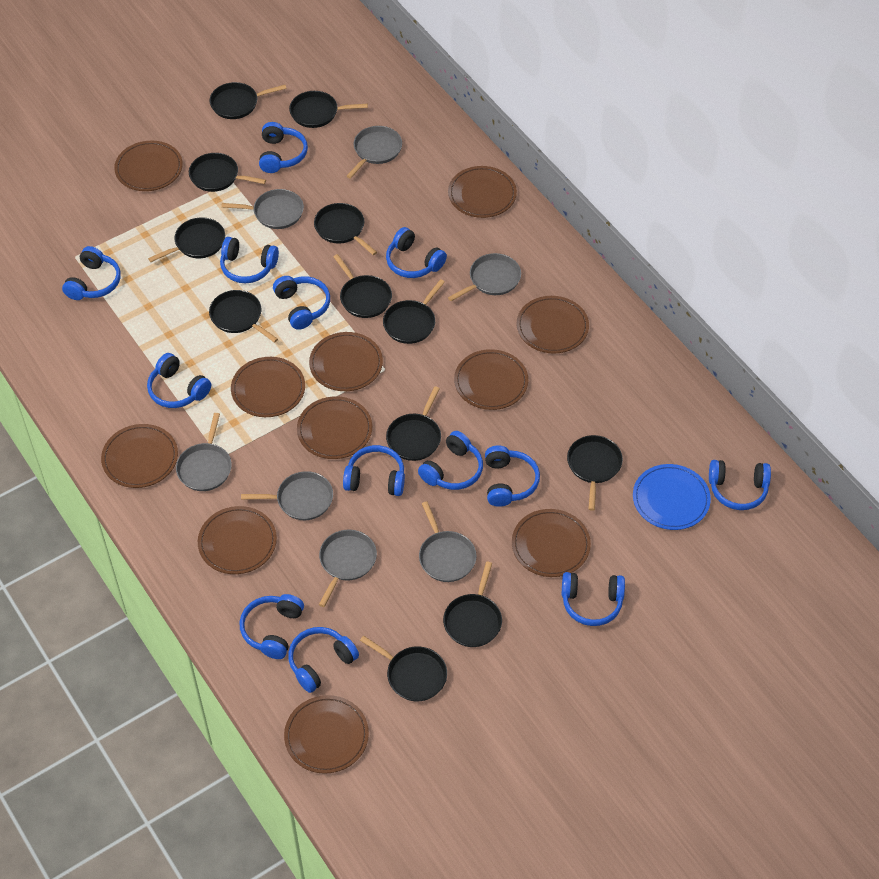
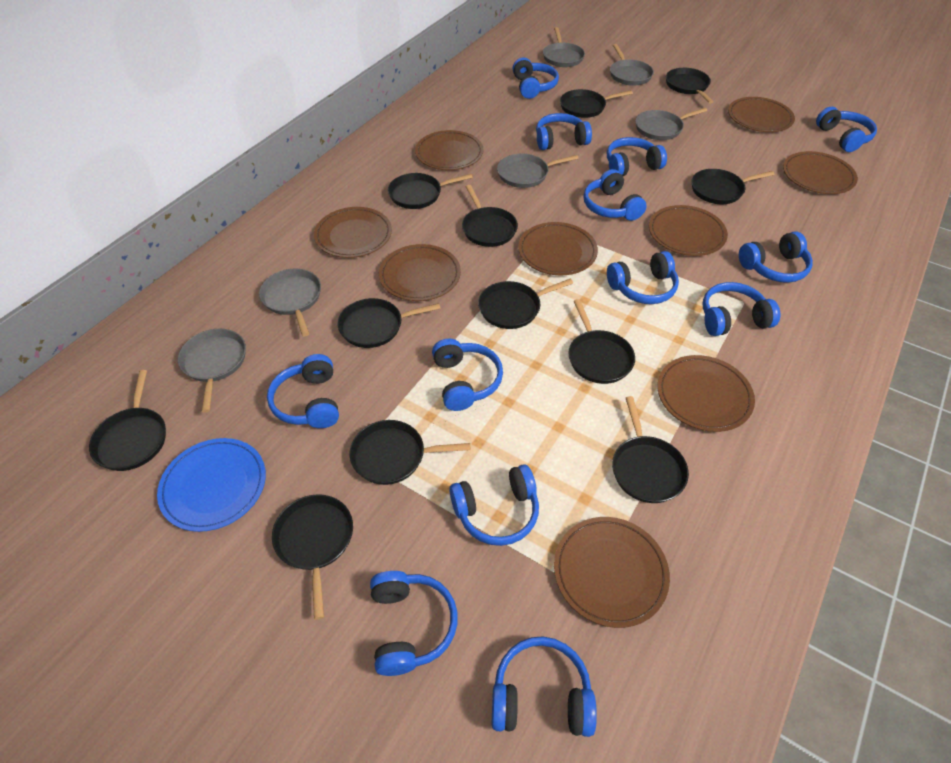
brown plate: [101,424,178,488] [114,141,183,191] [198,506,277,574] [231,357,305,417] [284,695,369,774] [297,396,372,459] [309,332,383,391] [448,166,517,218] [454,349,528,410] [512,509,591,577] [516,296,589,354] = 11 -> [314,207,392,258] [379,244,461,301] [415,130,484,170] [518,222,598,275] [554,517,670,628] [649,205,728,256] [657,355,755,432] [728,97,795,132] [783,151,858,194] = 9
grey pan: [176,413,232,491] [221,189,304,229] [241,471,333,520] [319,529,377,607] [347,126,402,179] [419,501,477,582] [448,253,521,301] = 7 -> [178,329,246,412] [259,269,321,336] [497,154,579,188] [543,27,585,67] [610,44,654,86] [635,108,707,140] = 6

